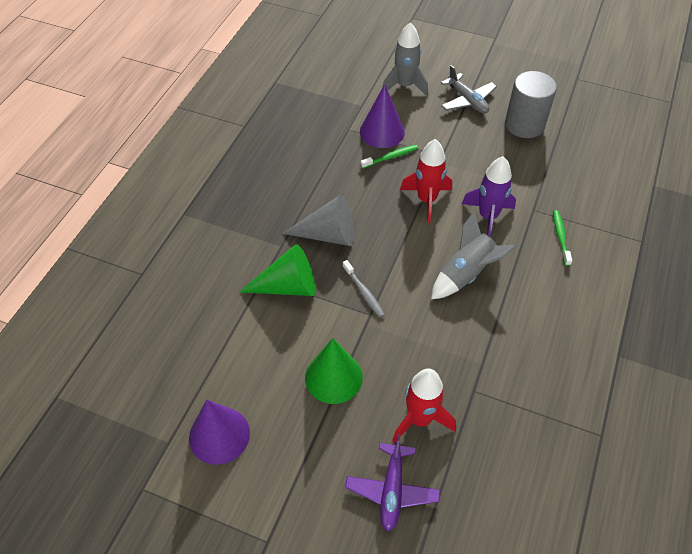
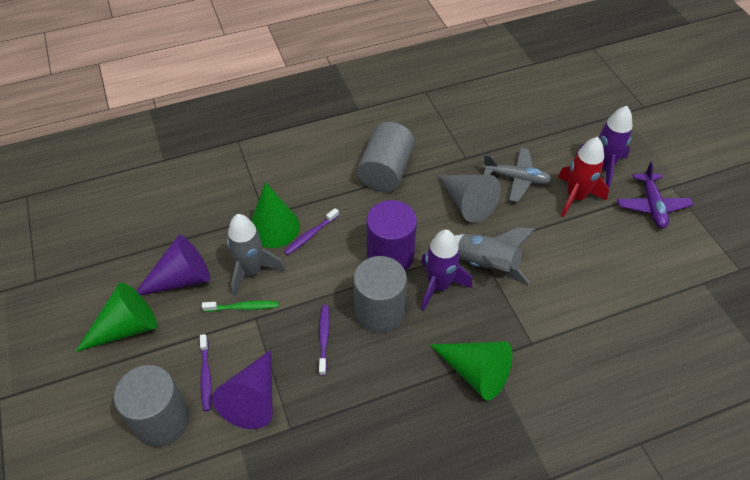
green cone: [240,244,315,296] [305,338,363,404] = 2 -> [75,282,157,352] [251,182,300,248] [430,341,512,400] = 3
green toothbrush: [361,145,418,169] [553,210,572,266] = 2 -> [202,301,279,312] = 1
grey cylinder: [505,71,557,138] = 1 -> [114,365,190,447] [353,256,407,333] [357,122,415,192] = 3
grey toothbrush: [342,260,385,318] = 1 -> none = 0
purple cylinder: none = 0 -> [366,200,417,271] = 1
purple rocket: [462,156,516,237] = 1 -> [421,230,472,311] [576,106,632,188] = 2
purple toothbrush: none = 0 -> [200,334,212,411] [284,208,339,255] [319,305,330,376] = 3
red rocket: [392,368,456,443] [400,139,452,223] = 2 -> [558,137,609,218] = 1

